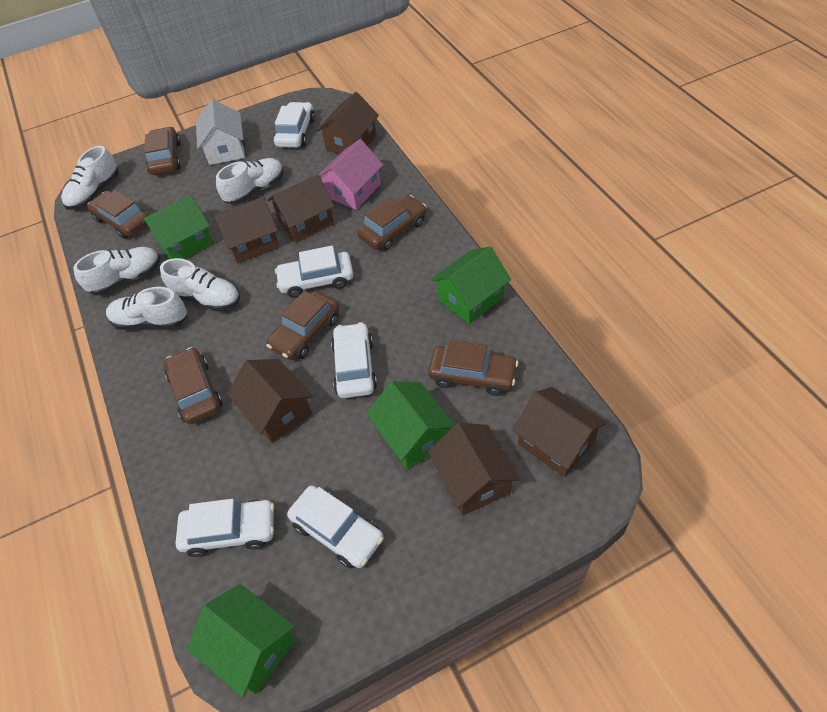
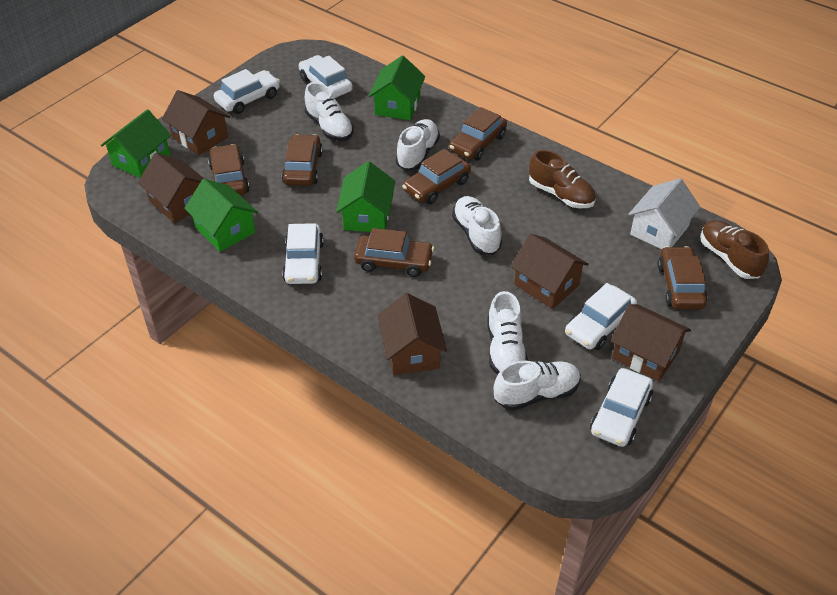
brown house: [214,197,280,263] [227,359,313,443] [267,174,335,243] [316,92,379,154] [428,423,520,516] [513,387,607,477] = 6 -> [138,153,204,224] [162,90,230,155] [378,293,447,375] [510,234,589,309] [611,304,691,382] = 5
brown shoe: none = 0 -> [529,149,596,208] [700,220,769,279] = 2
pink house: [319,139,383,210] = 1 -> none = 0

